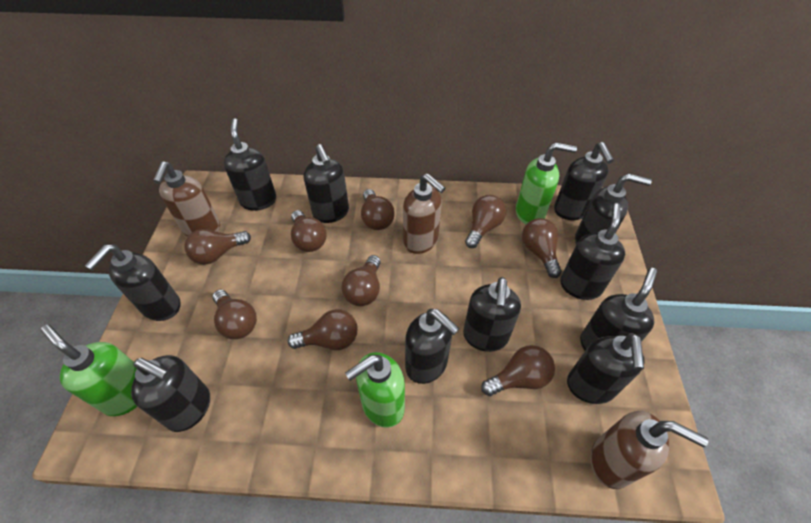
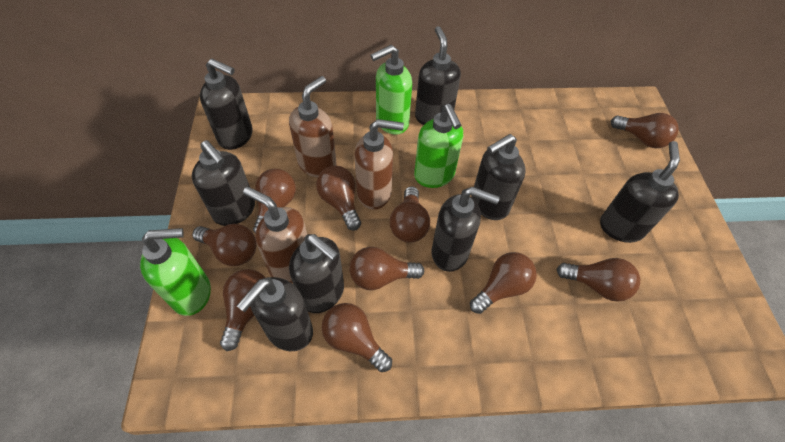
black soap dispenser: [85,244,180,321] [131,355,210,432] [224,118,276,211] [304,144,349,223] [405,309,460,384] [463,277,521,352] [554,142,614,220] [560,203,625,300] [567,333,645,404] [575,173,652,244] [580,268,657,350] = 11 -> [192,140,255,226] [200,58,253,150] [237,277,313,351] [289,234,344,313] [415,26,461,125] [431,187,500,272] [471,134,526,220] [600,141,680,243] = 8
brown light bulb: [184,229,251,264] [213,290,257,339] [288,309,358,350] [291,210,326,252] [342,255,381,306] [361,189,395,230] [465,195,506,248] [481,345,555,396] [522,218,562,278] = 9 -> [192,224,257,266] [220,269,265,351] [253,169,296,234] [316,166,361,231] [322,303,392,372] [349,247,424,290] [390,186,430,243] [470,252,537,314] [556,258,640,302] [611,113,679,148] = 10

